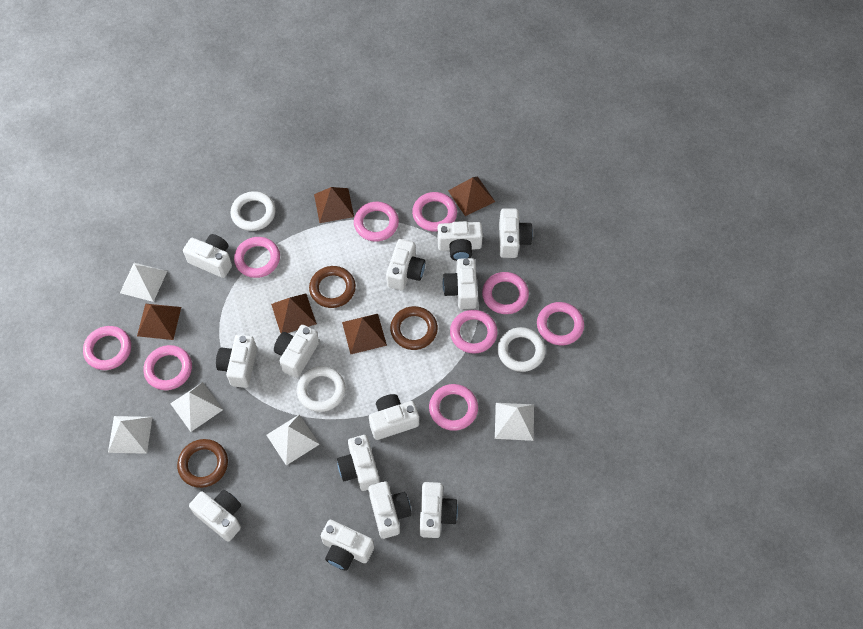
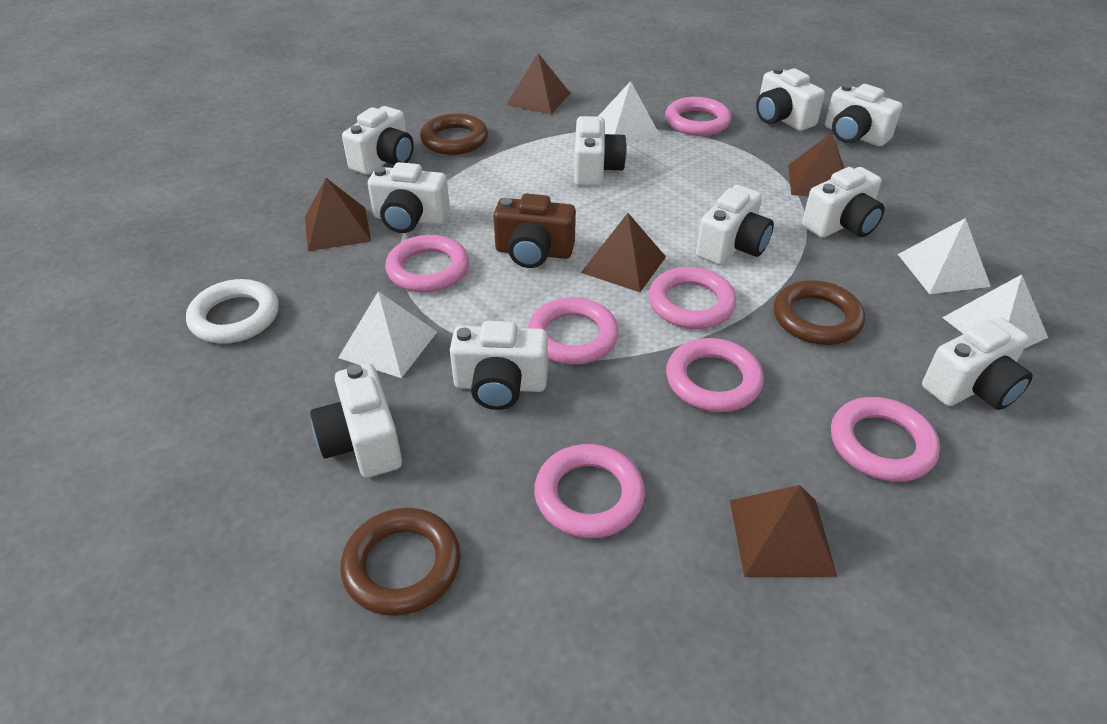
brown camera: none = 0 -> [493,194,576,268] = 1
pink ring: [83,326,131,370] [143,345,192,390] [234,237,280,278] [354,202,399,242] [412,192,457,232] [429,384,478,431] [450,310,497,354] [482,272,529,314] [537,302,584,345] = 9 -> [385,235,469,293] [528,297,619,365] [534,444,645,538] [648,267,737,329] [665,97,731,136] [666,338,764,412] [831,397,940,482] = 7
white camera: [183,234,232,278] [189,490,241,541] [216,335,257,388] [274,325,319,378] [321,520,374,571] [337,435,380,491] [368,481,411,539] [369,394,419,440] [386,239,425,290] [420,482,458,538] [437,221,483,261] [443,258,478,309] [499,208,533,258] = 13 -> [310,364,402,478] [342,106,414,175] [368,162,450,233] [450,321,548,410] [574,116,627,187] [696,185,774,265] [756,67,825,131] [802,167,885,238] [825,83,902,147] [922,317,1033,410] = 10
white pyramid: [108,416,152,454] [120,263,167,302] [170,382,223,432] [266,414,320,465] [495,403,534,441] = 5 -> [338,291,437,378] [598,81,661,143] [898,218,991,294] [942,274,1048,349] = 4
white ring: [231,191,276,231] [297,366,346,412] [497,327,546,372] = 3 -> [186,279,279,344] = 1

